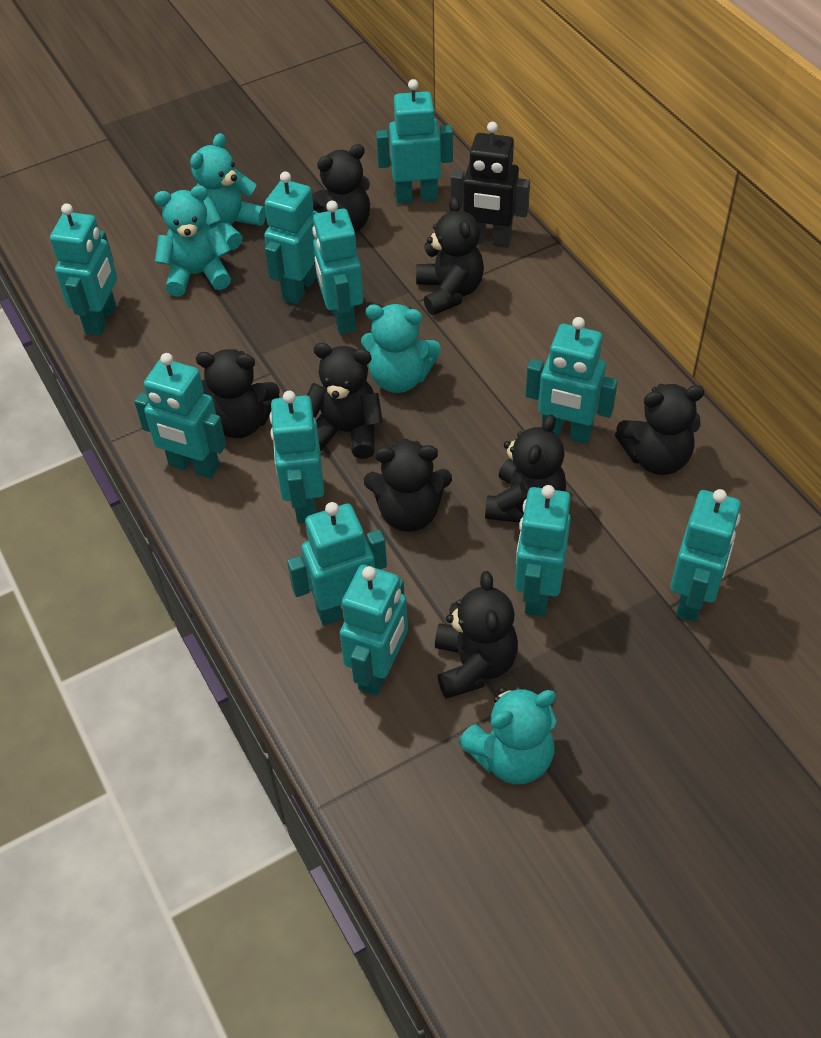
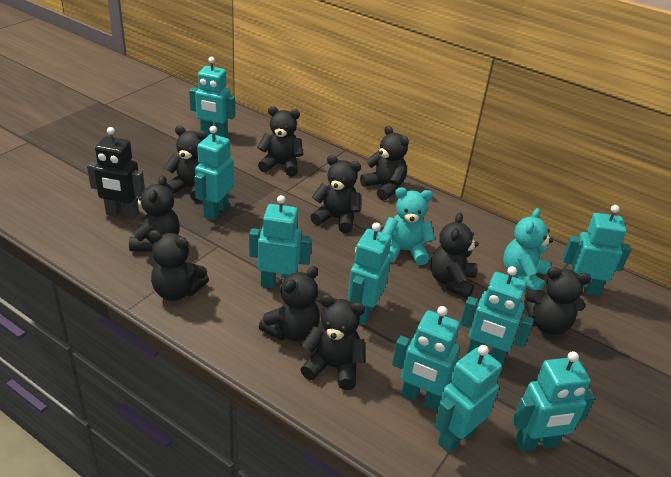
black teddy bear: [196,349,280,438] [307,343,383,459] [312,144,370,233] [364,439,452,532] [416,197,484,315] [435,571,518,699] [485,414,566,523] [615,384,705,475] = 8 -> [129,175,180,251] [149,230,209,301] [164,126,207,202] [257,106,303,176] [259,266,320,342] [300,294,366,390] [310,155,361,233] [360,126,409,201] [430,213,479,298] [524,267,591,335] = 10
turquoise robot: [50,203,117,336] [134,353,226,479] [264,171,318,304] [269,391,324,523] [287,502,387,625] [312,201,363,334] [340,565,408,696] [376,79,453,204] [515,485,571,617] [525,317,618,444] [671,489,741,622] = 11 -> [189,57,235,138] [194,126,234,220] [249,195,312,288] [348,222,391,325] [392,306,460,411] [434,345,502,453] [460,266,534,365] [512,351,595,452] [562,205,631,296] = 9
turquoise teddy bear: [154,186,231,296] [190,133,266,250] [361,304,441,393] [458,686,556,785] = 4 -> [382,187,435,265] [503,208,553,290] = 2

